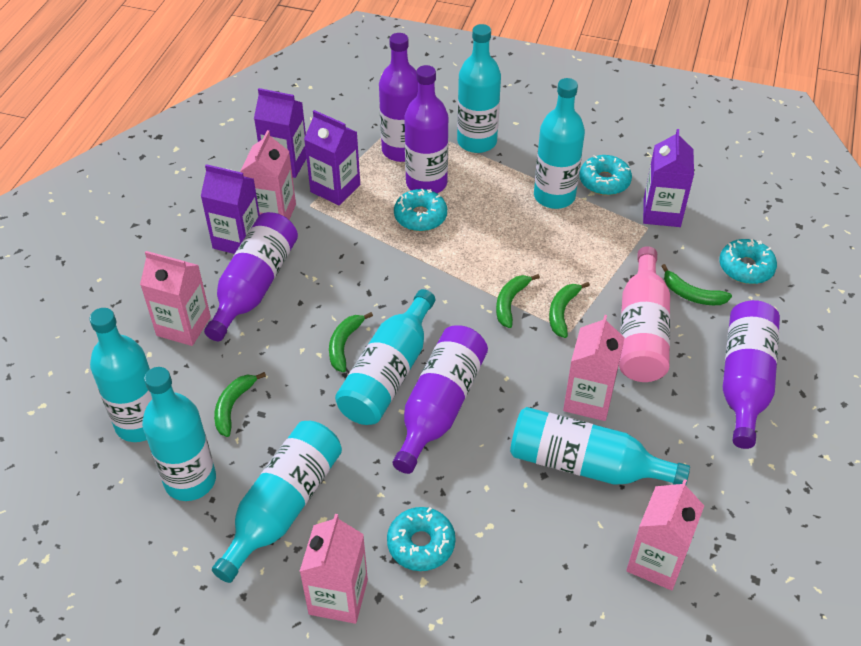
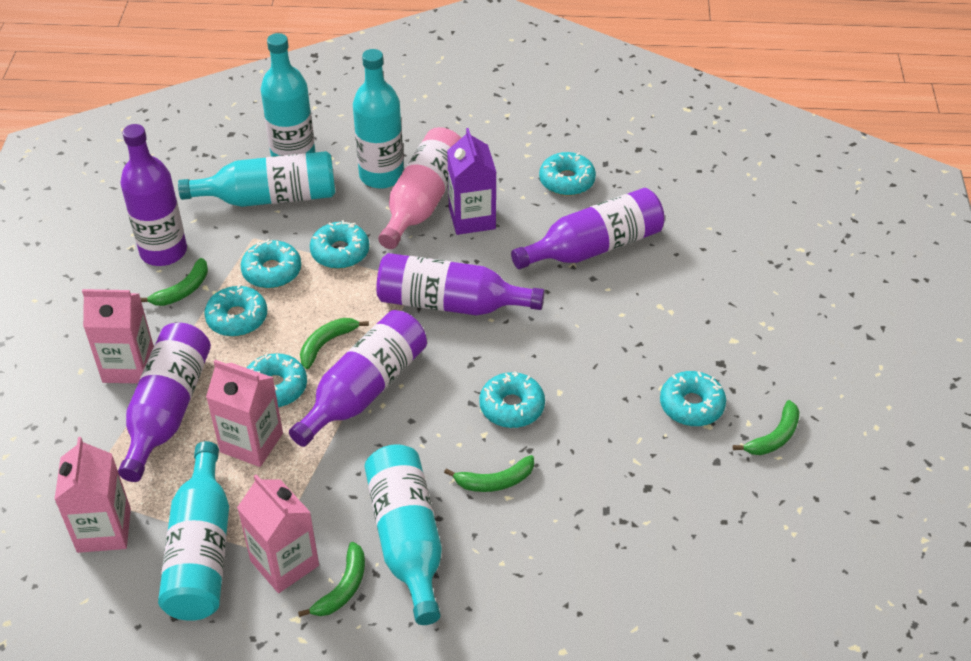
pink carton: [140,251,211,346] [240,130,296,220] [299,514,368,624] [563,315,625,421] [626,479,704,590] = 5 -> [54,437,131,553] [82,289,154,384] [206,360,283,467] [237,475,319,593] = 4
purple carton: [201,164,260,254] [254,88,307,178] [304,110,360,205] [643,129,694,227] = 4 -> [447,128,496,235] = 1
turquoise bottle: [89,308,152,442] [142,367,216,501] [212,421,342,583] [335,289,435,425] [457,24,501,153] [510,407,690,485] [534,78,585,209] = 7 -> [158,441,229,621] [178,151,335,207] [260,33,315,157] [353,49,404,189] [365,444,442,625] = 5
turquoise donut: [387,507,455,571] [394,189,447,231] [580,155,632,195] [719,239,777,284] = 4 -> [204,284,267,337] [241,239,301,288] [247,353,307,407] [310,220,369,269] [479,371,545,428] [539,152,596,196] [660,371,726,426] = 7

